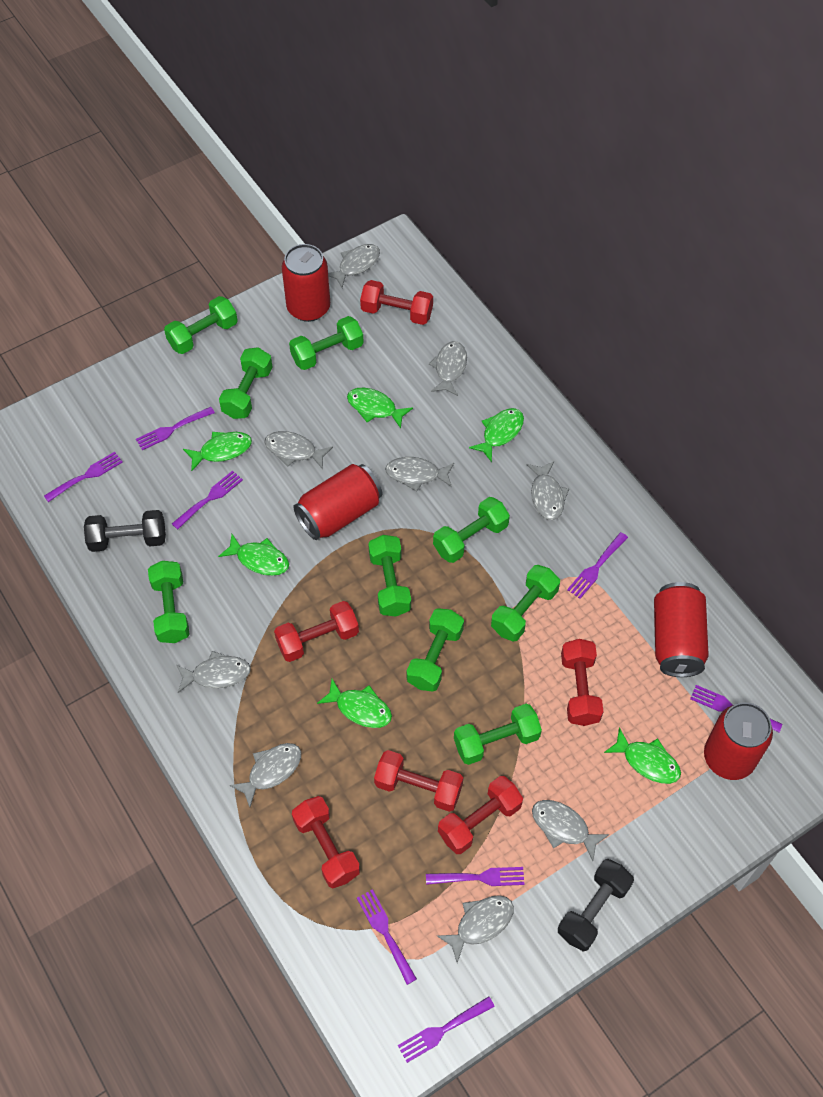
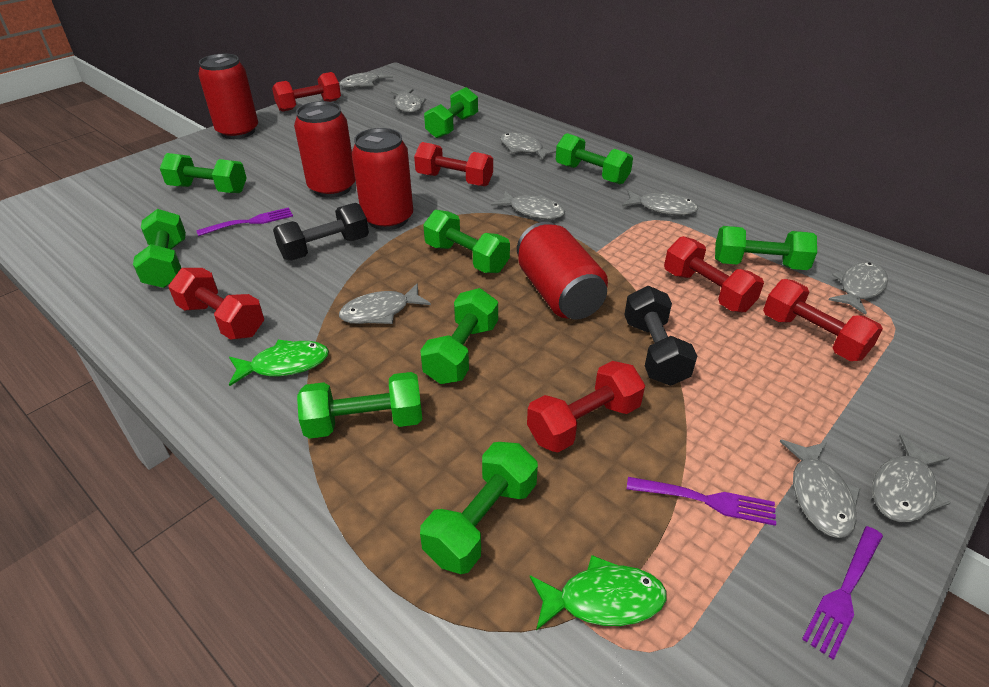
green fish: [183,432,252,471] [218,534,289,576] [317,679,392,728] [347,388,413,429] [469,408,524,462] [604,727,681,784] = 6 -> [229,340,329,386] [530,555,666,630] = 2
purple fork: [44,452,123,502] [136,407,215,450] [172,470,243,529] [357,889,417,985] [398,996,495,1063] [426,867,525,886] [567,532,628,599] [690,685,782,732] = 8 -> [196,207,293,236] [626,477,776,526] [802,526,883,660] = 3

